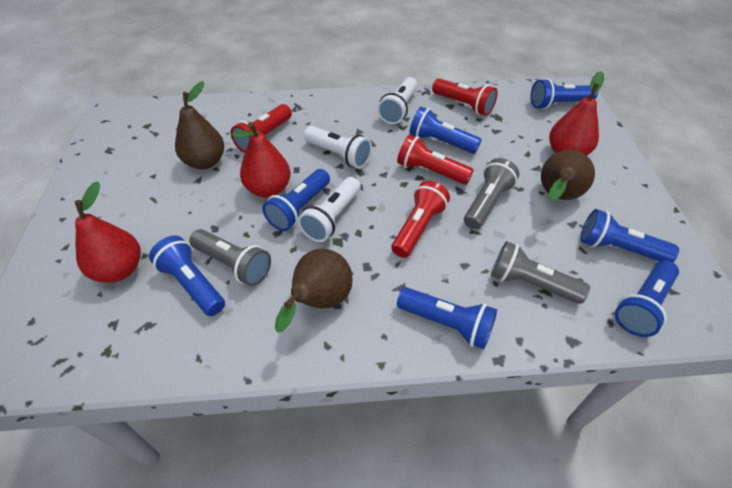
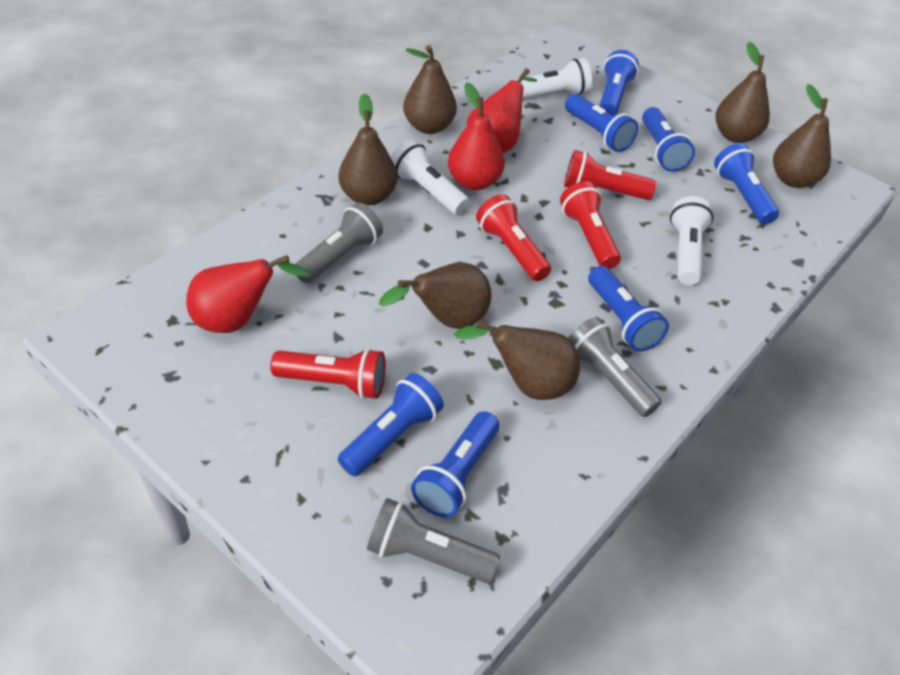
brown pear: [175,81,224,169] [275,248,352,333] [541,150,595,201] = 3 -> [339,93,397,205] [379,262,492,329] [403,45,457,134] [454,320,580,400] [715,42,770,143] [773,84,831,188] = 6

